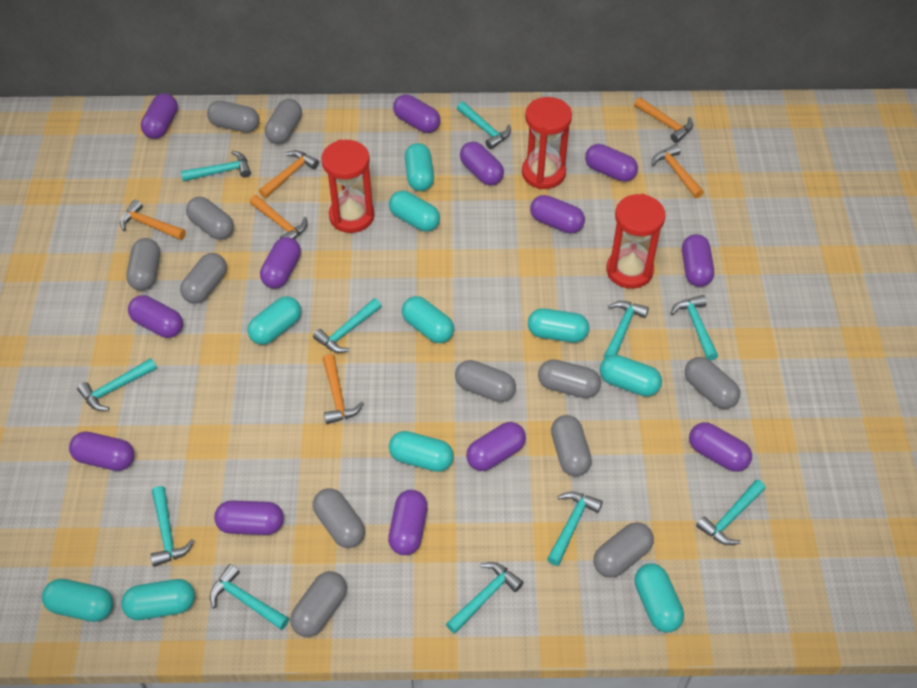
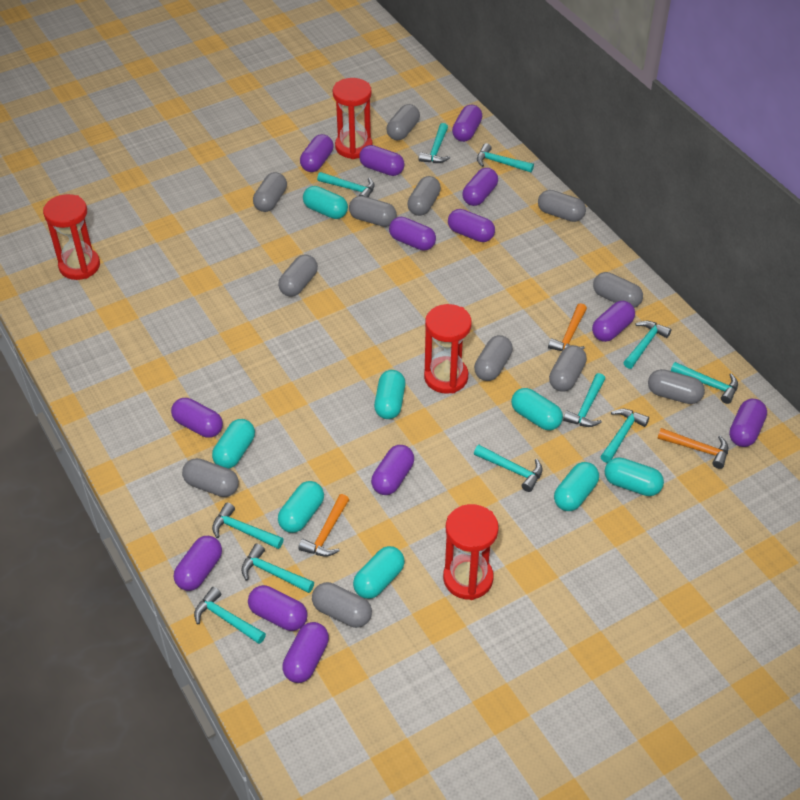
orange hammer: [120,200,186,240] [250,195,307,239] [259,150,319,198] [323,354,364,424] [634,97,693,143] [652,144,704,198] = 6 -> [298,494,349,557] [548,303,587,351] [657,428,728,469] = 3
red hourglass: [321,140,374,233] [522,97,572,189] [607,194,666,289] = 3 -> [43,194,100,280] [333,78,373,159] [424,304,472,394] [443,504,499,600] = 4
turquoise capsule: [42,579,113,622] [121,579,195,620] [247,296,301,345] [389,191,440,232] [389,431,454,472] [402,296,454,343] [405,143,434,191] [528,308,589,343] [600,355,662,396] [634,564,684,632] = 10 -> [212,419,255,469] [278,481,324,533] [303,186,348,219] [353,546,405,599] [374,370,405,419] [511,388,563,430] [554,462,599,511] [605,457,664,496] = 8

